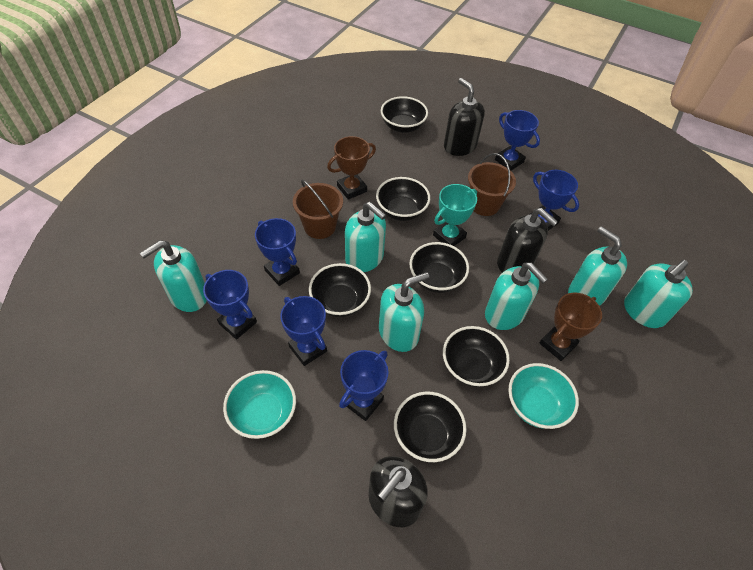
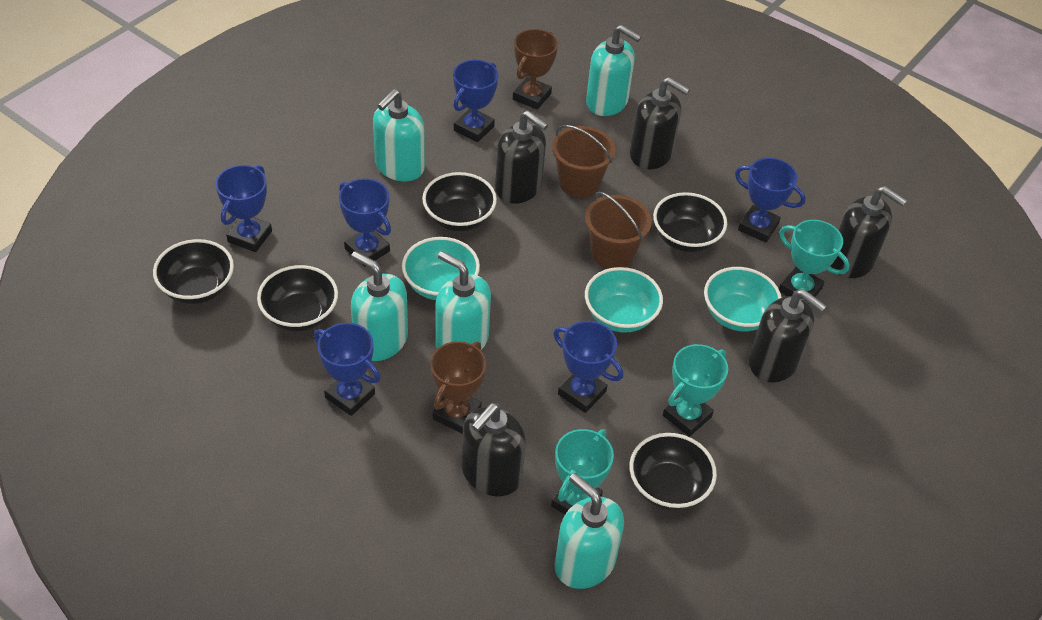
black bowl: [309,263,371,317] [376,177,430,221] [381,96,428,133] [394,392,467,462] [409,242,469,293] [443,326,510,387] = 6 -> [153,239,234,304] [257,265,338,332] [422,172,497,232] [629,433,717,510] [653,192,727,252] = 5
black soap dispenser: [368,456,428,527] [444,78,485,156] [497,208,558,273] = 3 -> [462,403,526,496] [495,110,548,204] [630,77,690,169] [749,289,827,383] [831,186,907,278] = 5
turquoise bowl: [223,370,296,439] [508,363,579,429] = 2 -> [402,237,480,300] [585,267,663,333] [704,267,782,331] = 3
turquoise soap dispenser: [140,240,207,312] [345,202,386,272] [379,272,429,352] [485,263,548,330] [568,226,627,306] [624,260,693,328] = 6 -> [351,251,408,361] [373,89,425,181] [435,251,491,350] [554,473,624,589] [586,25,642,116] = 5
turquoise trophy: [433,184,477,246] = 1 -> [551,429,614,514] [663,344,728,437] [779,220,850,304] = 3

